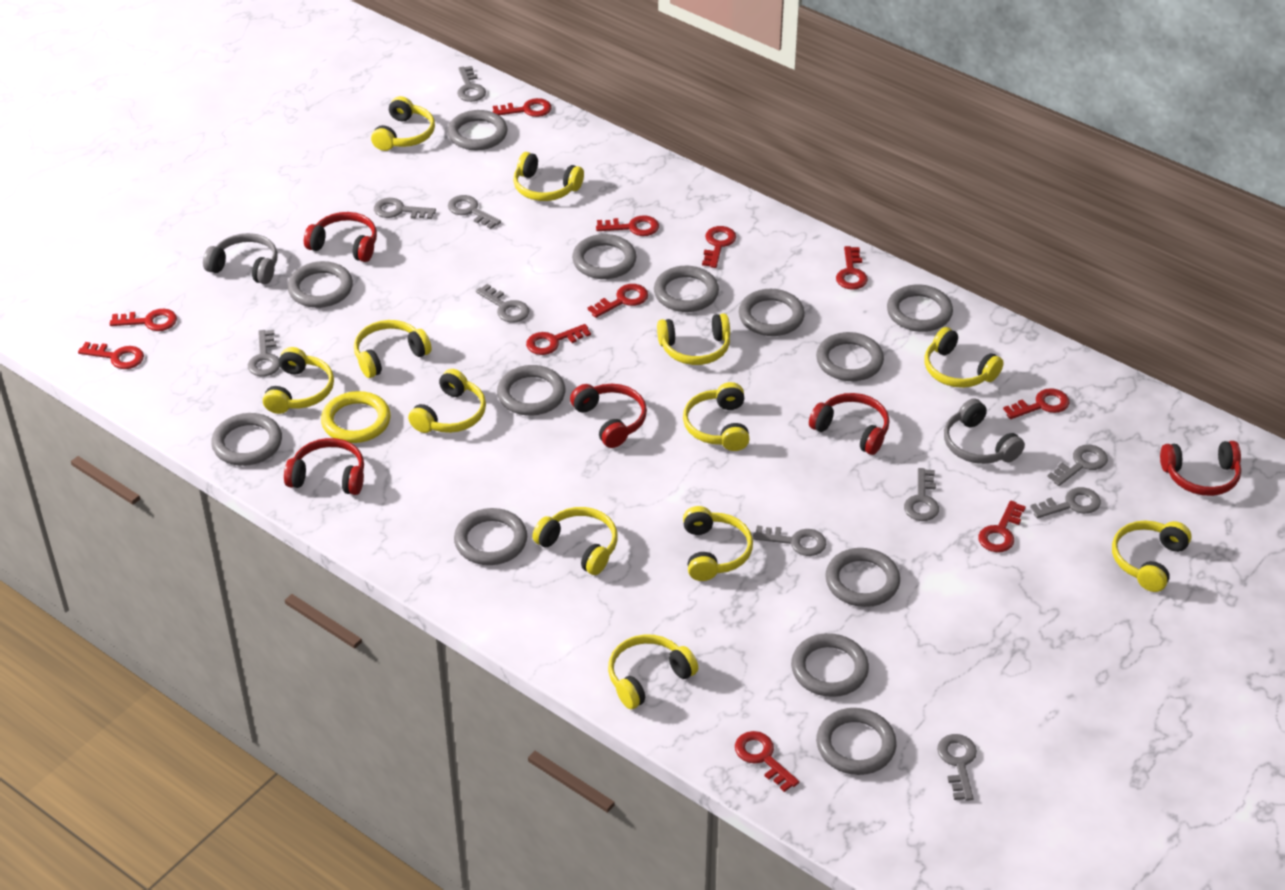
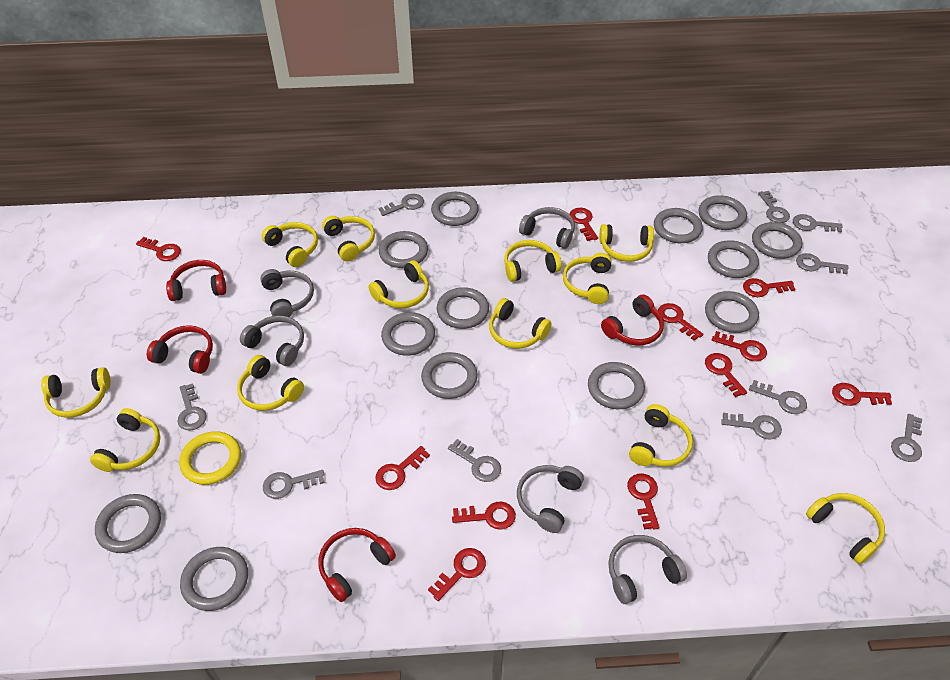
grey headphones: [203,233,278,284] [944,398,1025,464] = 2 -> [240,315,304,366] [260,269,314,317] [517,465,584,533] [519,207,575,249] [608,535,687,604] = 5
red headphones: [284,438,364,495] [304,212,377,262] [570,384,647,448] [809,393,890,455] [1160,441,1241,496] = 5 -> [147,325,213,374] [166,260,226,301] [319,528,396,602] [601,295,664,346] = 4

